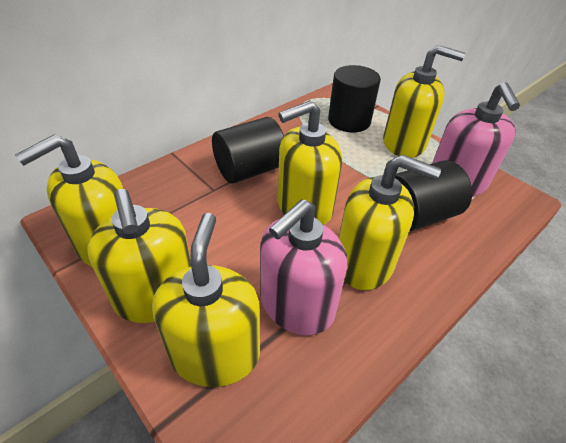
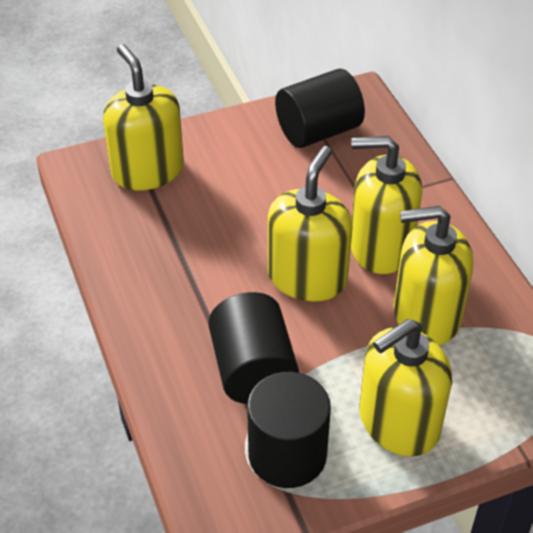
pink soap dispenser: [260,199,347,336] [432,82,520,197] = 2 -> none = 0
yellow soap dispenser: [15,134,123,267] [87,189,191,323] [152,213,260,387] [278,100,342,225] [339,155,441,290] [383,45,465,158] = 6 -> [103,44,184,190] [268,146,353,302] [351,136,422,274] [360,319,452,456] [394,206,473,345] = 5

